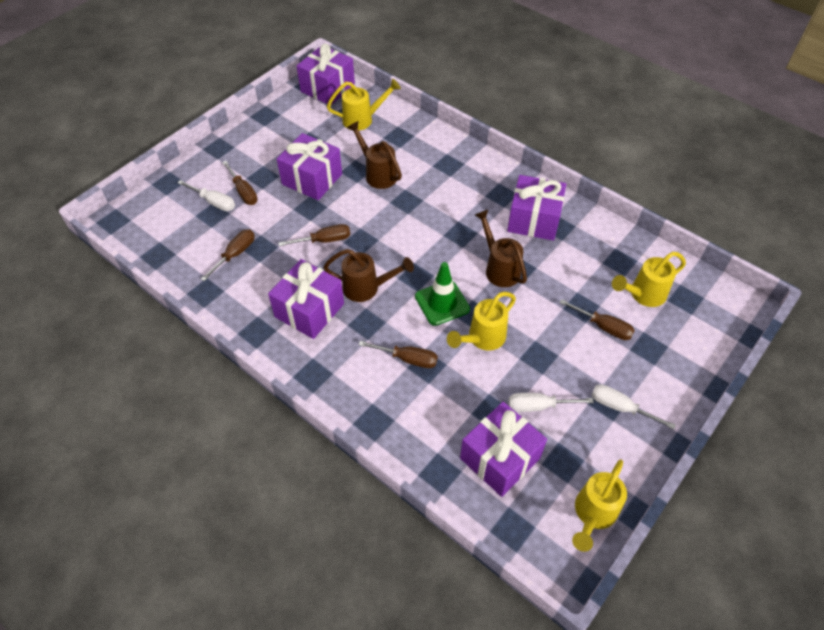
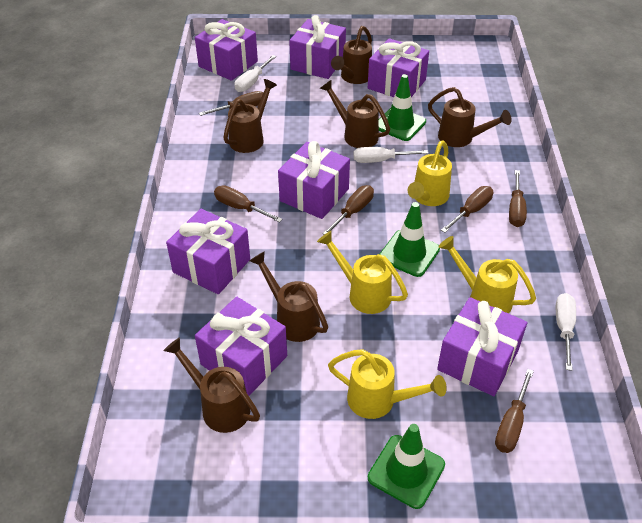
brown screwdriver: [201,229,255,281] [222,161,258,205] [278,224,350,246] [359,341,438,368] [560,299,635,340] = 5 -> [199,91,264,116] [214,185,283,223] [322,185,374,234] [441,186,493,233] [495,369,534,453] [509,170,527,227] = 6
brown watering can: [323,249,414,302] [347,121,402,189] [475,210,527,287] = 3 -> [164,338,260,433] [223,79,277,153] [249,251,328,342] [320,80,390,148] [331,26,372,84] [428,87,512,147] = 6
green traffic cone: [415,262,470,326] = 1 -> [368,424,445,509] [379,74,426,141] [380,202,440,277] = 3
purple gift: [268,259,344,339] [277,133,342,200] [297,44,355,105] [460,402,547,497] [507,175,566,241] = 5 -> [166,209,250,294] [195,19,258,81] [195,297,287,396] [278,141,350,219] [289,15,346,79] [368,38,429,97] [437,297,527,396] = 7

